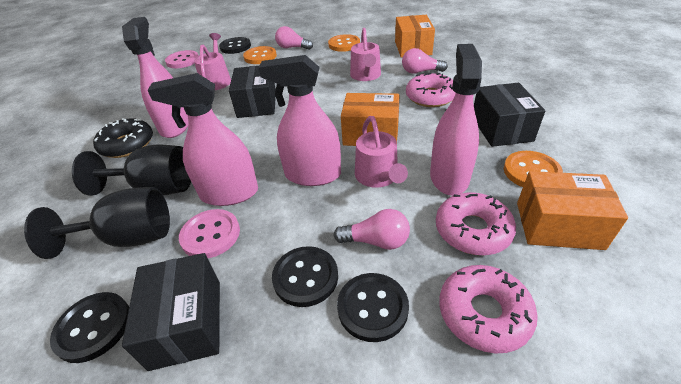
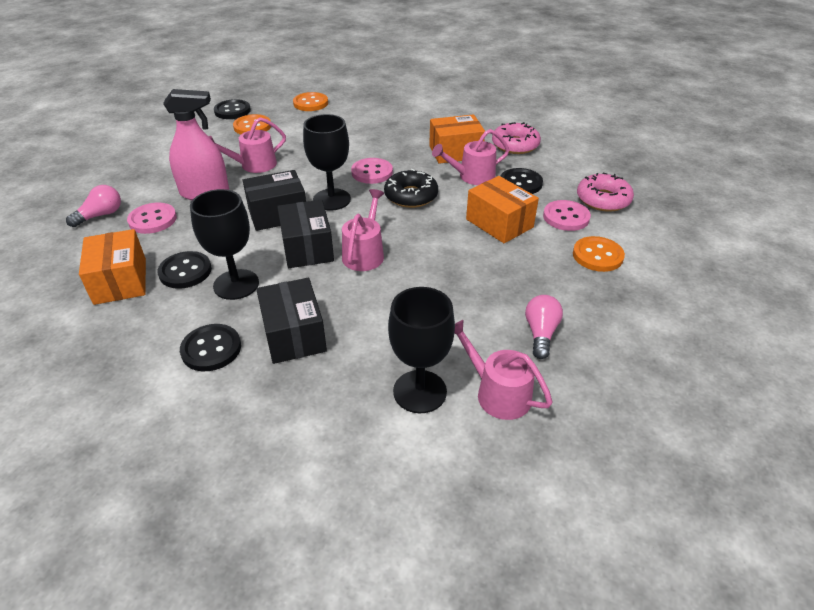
black goblet: [24,187,170,259] [72,144,191,196] = 2 -> [190,189,259,300] [303,114,351,211] [388,287,455,413] = 3
pink button: [165,50,199,68] [179,209,240,258] = 2 -> [127,202,177,234] [351,158,393,184] [543,200,591,231] = 3
pink donut: [406,73,456,107] [436,192,516,255] [439,265,538,353] = 3 -> [492,122,541,154] [577,173,634,212] = 2
pink light bulb: [275,26,313,50] [333,209,410,250] [402,48,448,74] = 3 -> [66,185,121,227] [525,295,563,359] = 2
pink spray bottle: [122,17,188,138] [148,73,258,206] [259,55,341,186] [430,44,482,196] = 4 -> [163,89,229,200] = 1
pink watering can: [194,33,231,90] [350,28,381,81] [355,116,408,188] = 3 -> [209,117,286,173] [342,189,384,271] [432,129,509,185] [454,320,553,420] = 4

